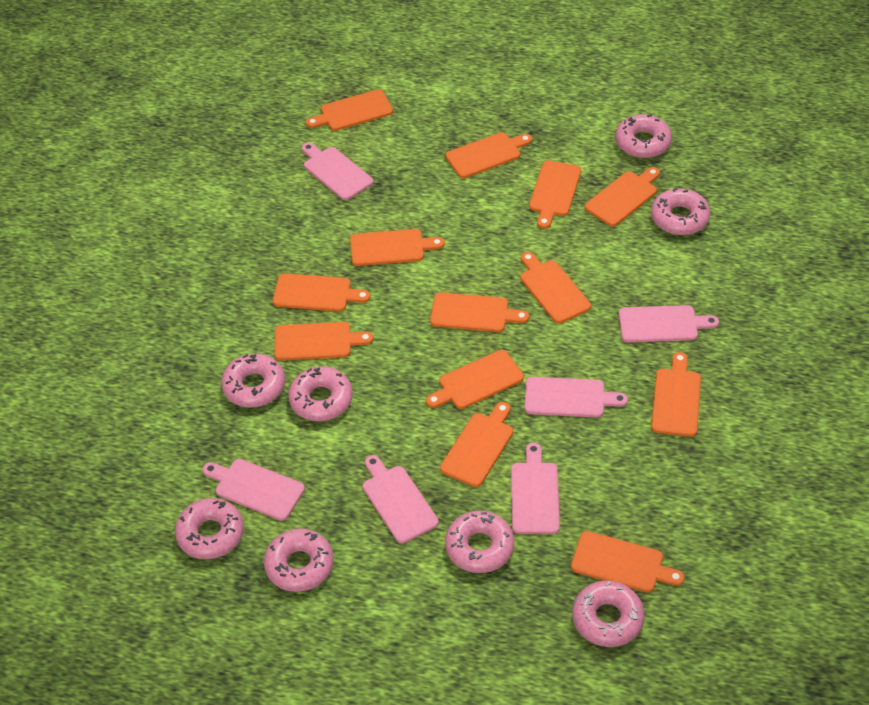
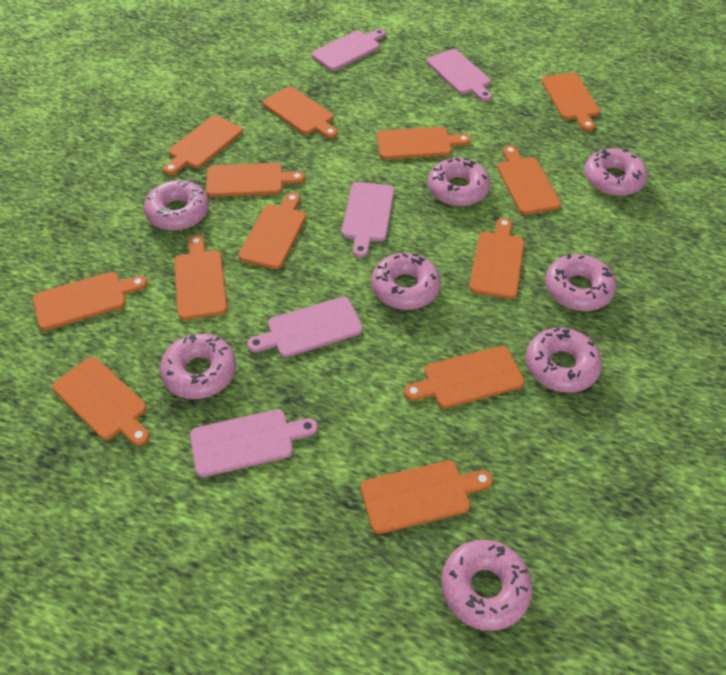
pink cutting board: [203,459,305,521] [302,143,373,200] [363,455,439,543] [511,443,560,534] [525,377,628,417] [619,305,719,343] = 6 -> [190,410,318,477] [247,297,363,357] [312,29,386,71] [342,182,394,258] [427,49,492,101] = 5

